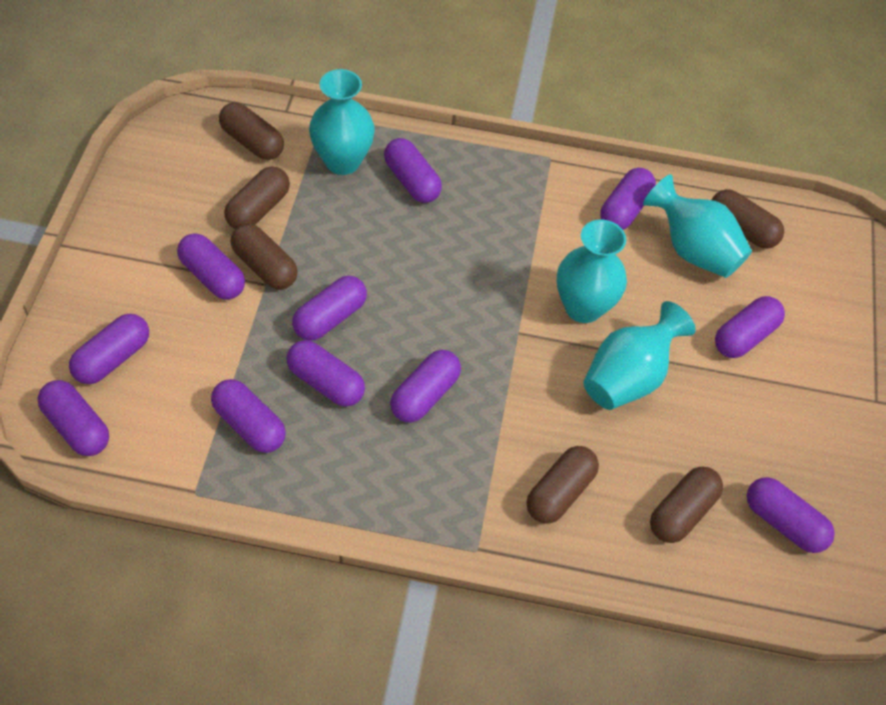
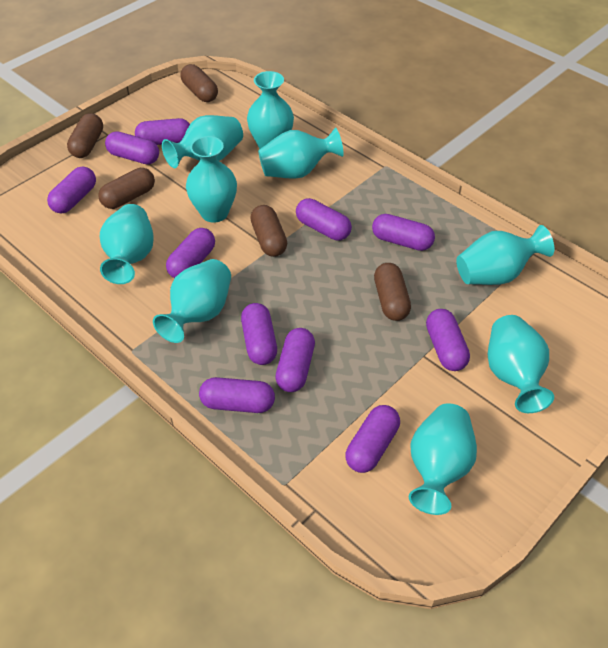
brown capsule: [219,102,284,160] [224,166,290,229] [231,224,298,289] [527,446,599,523] [650,466,723,543] [712,189,784,249] = 6 -> [67,113,103,158] [98,168,155,209] [181,64,218,102] [250,205,287,257] [374,263,411,321] = 5
turquoise vase: [309,69,375,175] [557,220,627,323] [583,301,696,410] [643,174,752,278] = 4 -> [100,204,154,284] [153,259,231,343] [162,115,243,168] [186,136,237,223] [247,71,294,149] [258,127,344,179] [409,403,477,515] [456,225,554,285] [488,315,554,413] = 9

